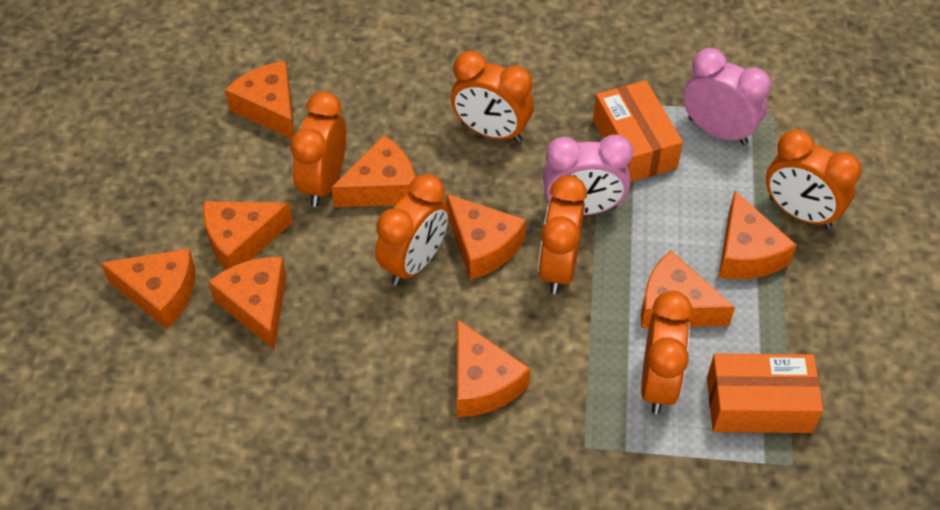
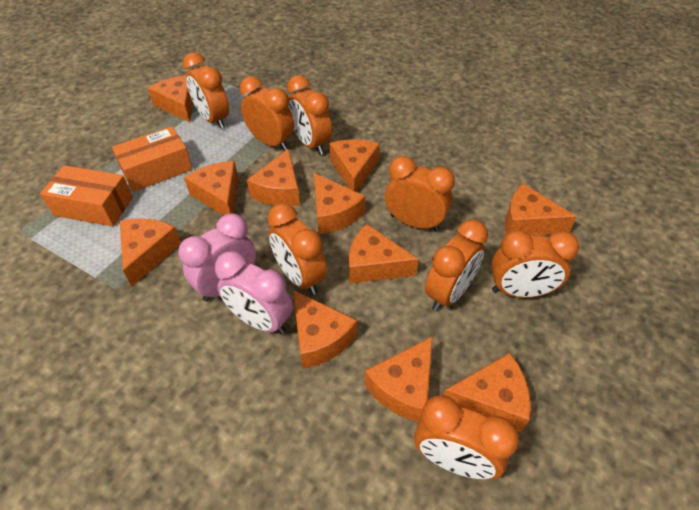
orange cheese: [101,248,195,329] [203,201,293,270] [208,257,286,350] [225,61,294,139] [331,135,415,207] [446,194,526,280] [457,319,530,417] [641,251,735,328] [719,191,797,279] = 9 -> [120,219,181,286] [148,75,193,122] [184,161,238,215] [247,149,300,206] [293,290,357,369] [314,173,365,234] [330,140,380,192] [349,224,419,284] [364,336,433,422] [444,353,531,432] [505,184,577,236] = 11
orange clock: [290,91,346,207] [375,174,449,286] [451,51,534,143] [538,175,587,294] [641,291,692,414] [766,129,861,229] = 6 -> [183,53,229,129] [240,76,294,151] [267,203,327,295] [287,75,332,155] [385,156,455,231] [414,395,519,480] [425,219,488,311] [491,230,579,298] = 8

